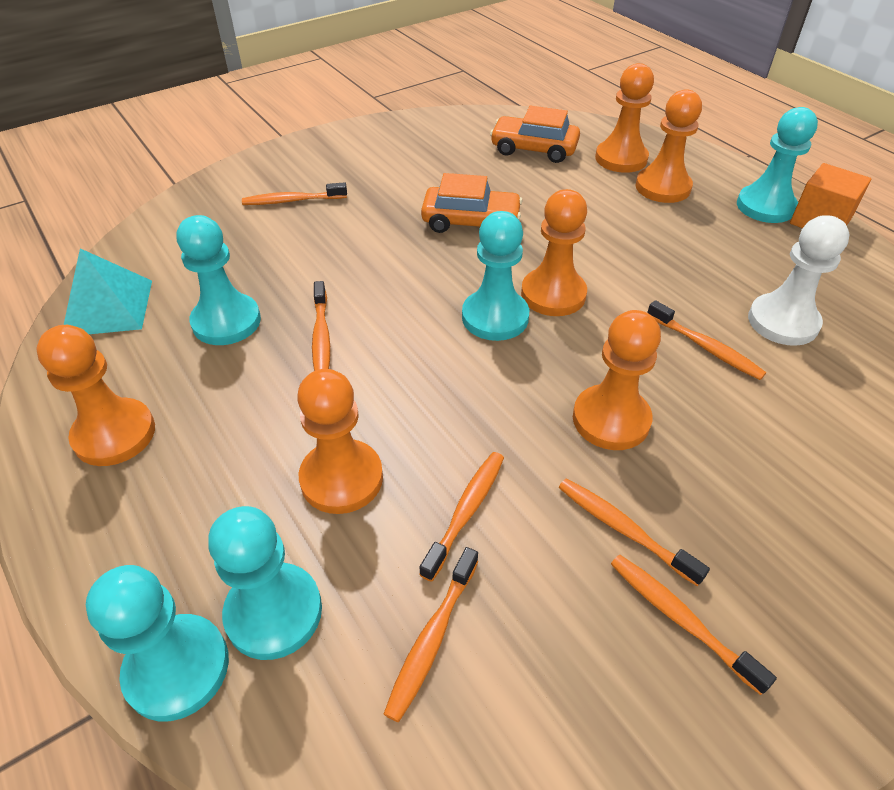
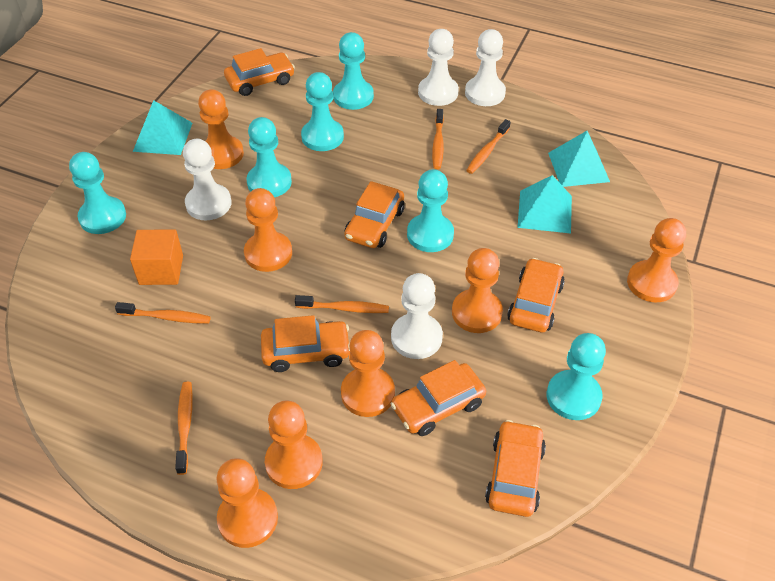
orange car: [421,173,523,233] [490,106,580,163] = 2 -> [224,48,295,96] [261,315,350,372] [344,181,405,248] [391,360,486,436] [485,420,546,517] [507,258,565,332] = 6
orange pawn: [36,325,155,466] [297,369,383,514] [521,189,587,316] [573,310,661,450] [595,63,654,173] [635,89,702,203] = 6 -> [198,89,244,169] [216,458,278,548] [244,188,292,272] [265,401,323,489] [341,330,395,417] [452,248,503,333] [627,218,686,302] = 7
orange toothbrush: [242,182,347,205] [312,281,330,371] [384,547,478,722] [419,452,504,582] [558,479,710,586] [611,555,777,695] [647,300,766,380] = 7 -> [115,302,211,324] [175,382,193,475] [295,295,389,313] [432,109,444,169] [466,119,511,174] = 5
turquoise pawn: [86,565,229,721] [177,215,261,345] [208,506,322,660] [462,211,529,341] [737,107,818,223] = 5 -> [69,152,126,234] [247,117,292,197] [301,72,344,151] [333,32,374,110] [407,169,454,252] [547,333,606,420] = 6
turquoise pyramid: [64,248,152,334] = 1 -> [133,100,193,155] [517,175,572,233] [548,131,610,187] = 3
white pawn: [748,215,849,346] = 1 -> [183,139,231,220] [391,273,443,359] [418,29,459,106] [465,29,506,106] = 4

